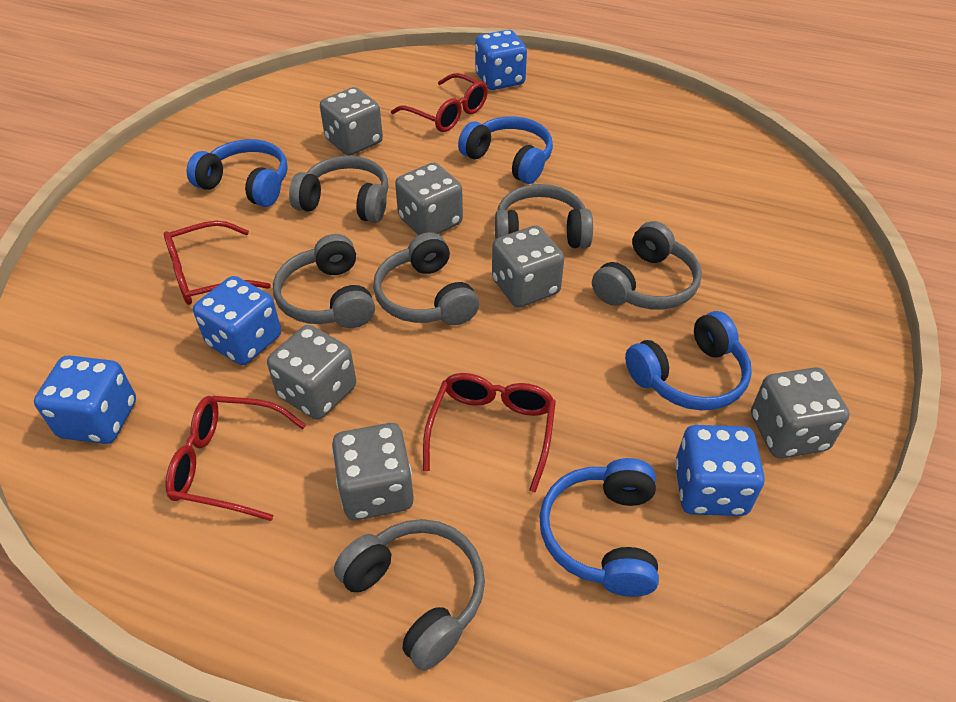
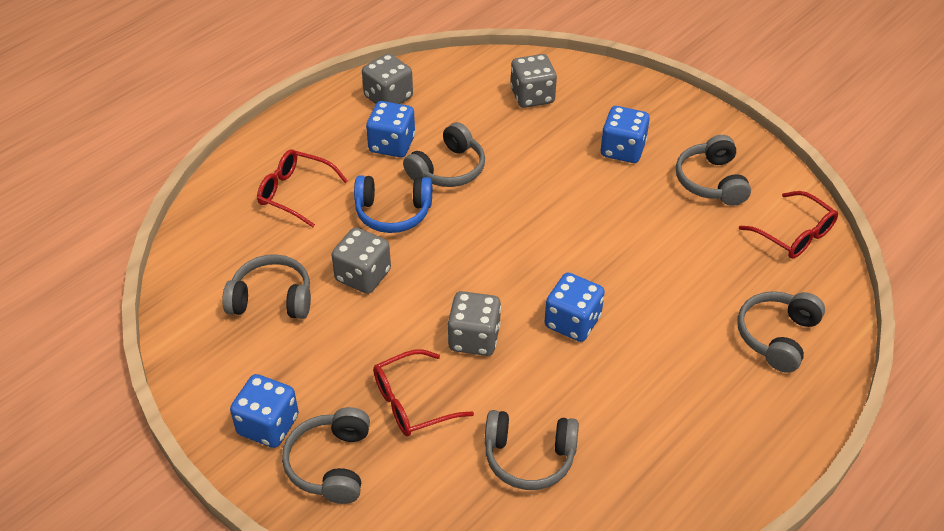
blue headphones: [187,139,288,207] [458,116,553,184] [539,458,659,597] [625,311,752,411] = 4 -> [354,175,432,233] = 1
grey dice: [267,325,356,420] [320,87,383,156] [332,423,414,520] [395,163,463,235] [492,226,564,308] [751,367,850,458] = 6 -> [331,227,391,294] [362,53,413,104] [448,291,501,356] [510,54,557,108] = 4
red glasses: [164,221,271,305] [165,396,306,521] [391,73,488,132] [423,373,556,493] = 4 -> [257,150,348,227] [373,349,474,437] [739,191,838,259] = 3

